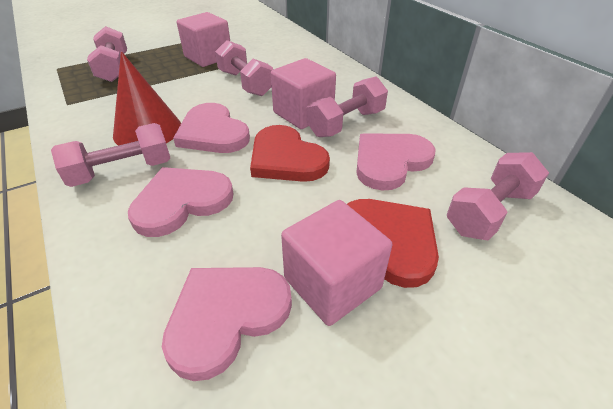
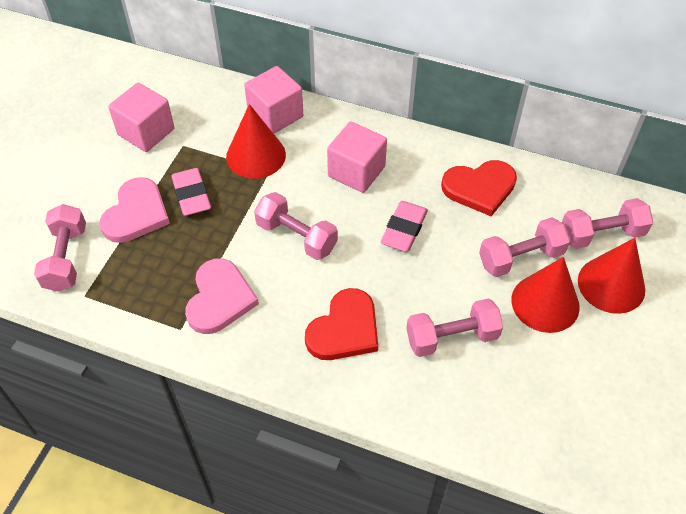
pink eraser: none = 0 -> [171,168,211,216] [381,201,428,252] = 2
pink heart: [128,167,234,237] [162,267,292,381] [173,103,250,153] [356,134,435,191] = 4 -> [99,177,170,243] [185,258,259,334] = 2
red cone: [113,51,181,145] = 1 -> [226,104,286,179] [511,257,580,333] [578,238,645,314] = 3

